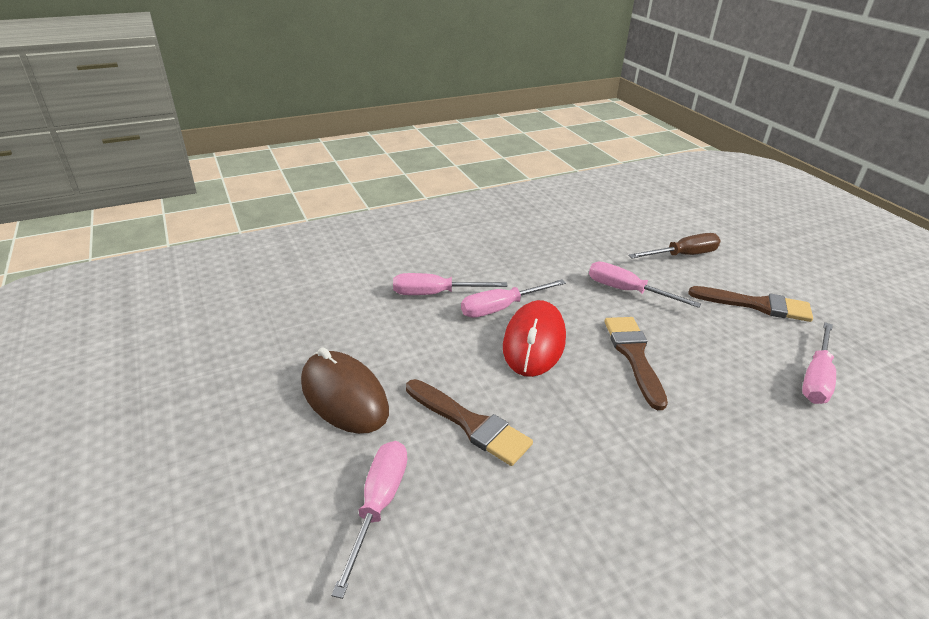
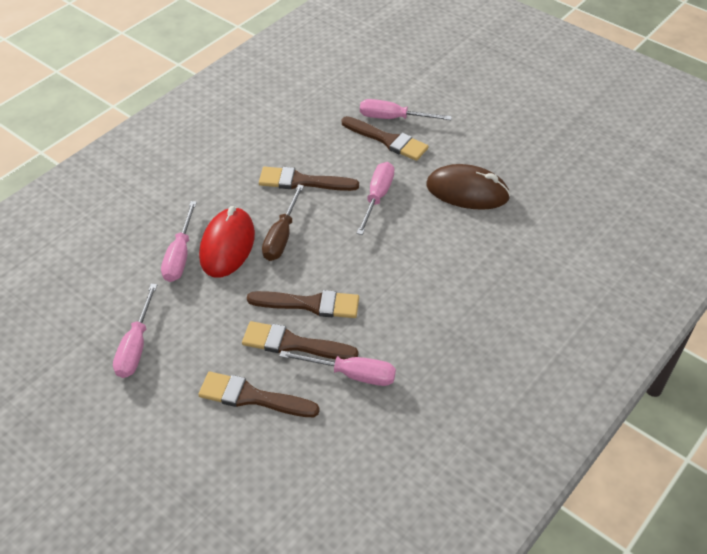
brown brush: [406,379,533,466] [604,317,668,410] [689,286,813,322] = 3 -> [198,372,320,417] [242,321,358,359] [247,290,359,318] [259,167,359,191] [342,116,429,161] = 5

